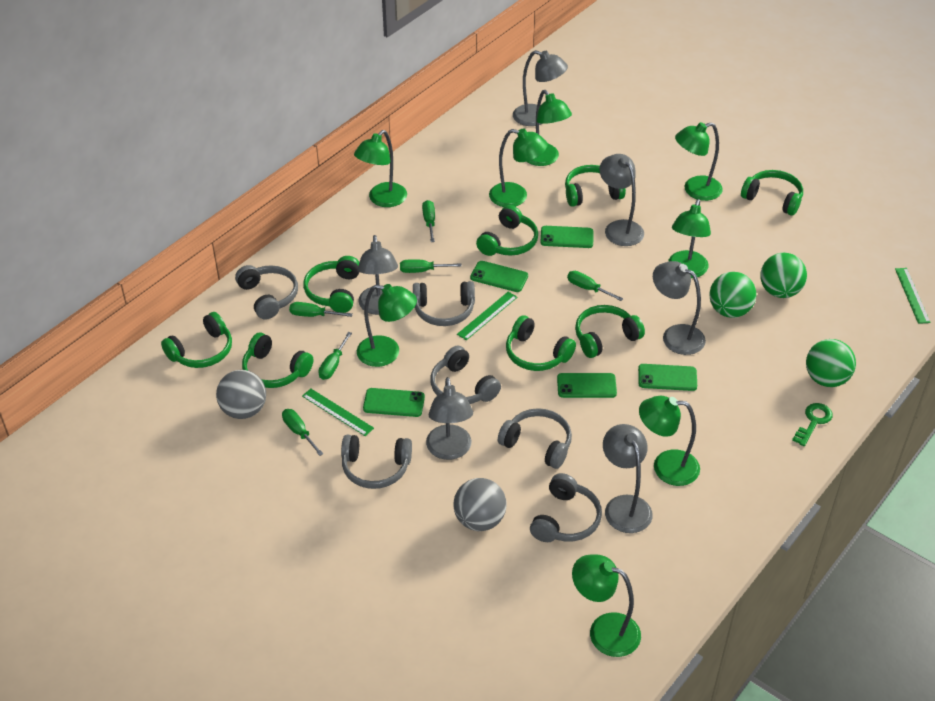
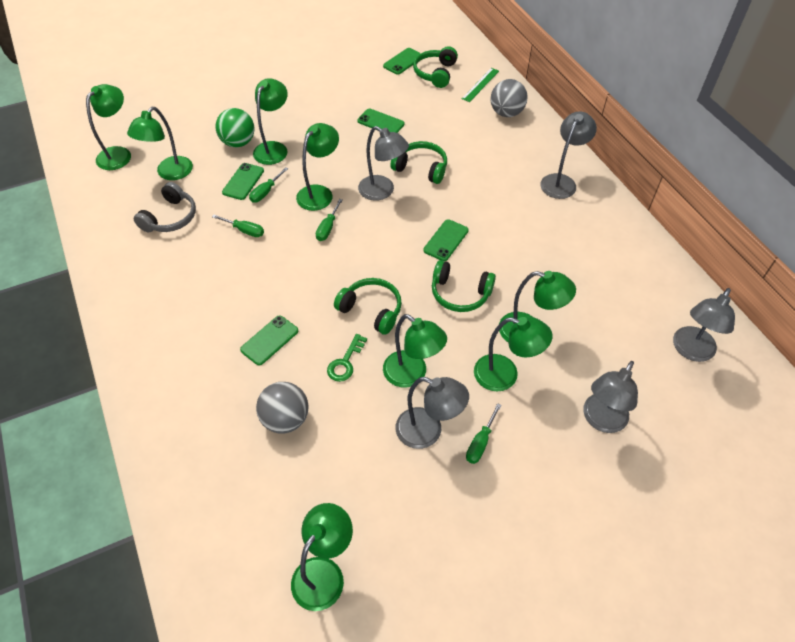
green ball: [709,272,756,318] [760,253,807,298] [806,339,856,387] = 3 -> [216,108,254,147] = 1
green headphones: [161,312,232,368] [242,333,313,388] [303,256,359,313] [476,205,538,256] [506,315,576,371] [565,165,626,207] [575,305,645,358] [741,170,803,215] = 8 -> [334,278,402,335] [390,141,447,184] [413,46,458,88] [432,260,496,312] = 4
green ruler: [302,388,374,436] [457,292,517,340] [895,268,930,324] = 3 -> [461,68,499,102] = 1
green screwdriver: [282,409,323,456] [289,302,353,317] [318,332,352,380] [400,259,461,273] [422,200,435,242] [567,271,623,301] = 6 -> [212,215,264,237] [249,167,288,203] [316,199,342,241] [466,403,502,464] = 4
grey headphones: [235,265,298,320] [341,435,412,489] [413,281,475,326] [430,346,501,404] [498,408,572,469] [530,473,602,542] = 6 -> [134,182,196,233] = 1
grey lamp: [358,235,398,315] [426,377,473,460] [513,50,568,126] [599,154,644,246] [603,424,653,533] [653,261,706,355] = 6 -> [358,126,409,201] [396,377,469,449] [540,111,597,199] [583,361,638,433] [673,288,735,362] = 5

